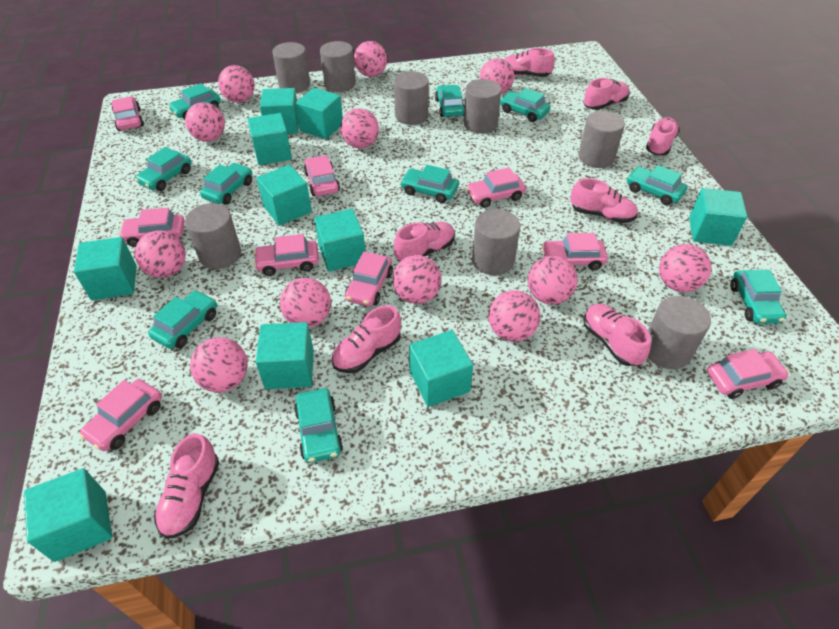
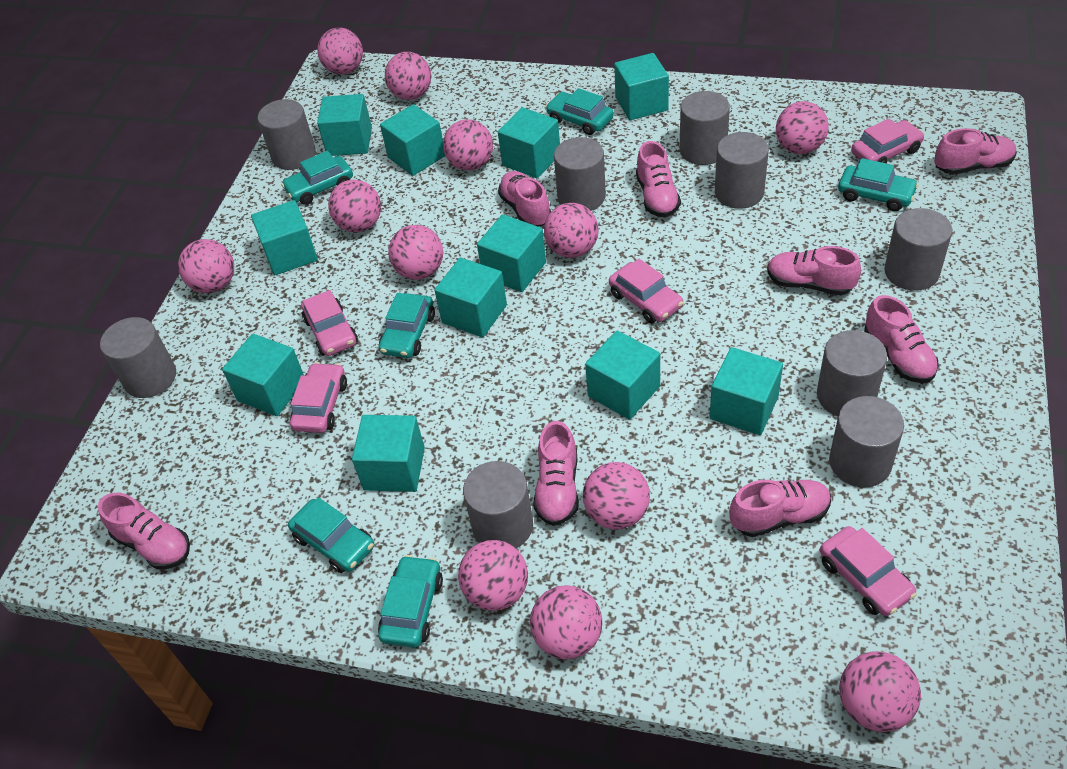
grey cylinder: [185,203,241,269] [272,42,310,93] [320,41,355,92] [394,71,429,125] [464,79,501,133] [472,209,520,275] [578,111,625,168] [647,296,711,369] = 8 -> [100,317,176,398] [258,99,316,170] [463,461,533,548] [554,137,606,211] [680,91,730,165] [715,132,769,209] [817,330,887,416] [829,396,904,488] [884,208,952,291] = 9
pink car: [79,379,162,451] [112,96,144,131] [119,208,185,247] [254,234,319,276] [304,155,340,196] [345,252,393,306] [466,168,526,208] [542,233,608,270] [707,349,789,399] = 9 -> [290,362,347,433] [301,290,358,356] [609,259,683,323] [820,526,917,616] [851,119,924,163] = 5
turquoise car: [135,147,192,191] [148,290,217,349] [168,83,221,120] [200,163,252,205] [294,388,343,463] [400,165,459,203] [435,85,465,117] [500,88,551,122] [627,165,687,205] [730,270,787,324] = 10 -> [281,151,353,205] [288,497,374,573] [378,555,443,648] [379,293,435,358] [546,88,614,135] [838,158,919,211] = 6
turquoise cube: [24,468,112,562] [74,237,137,300] [247,113,292,165] [256,165,312,226] [256,322,314,389] [260,88,299,134] [295,88,343,139] [314,209,365,271] [409,330,473,407] [689,188,747,246] = 10 -> [222,334,304,416] [251,200,318,275] [317,94,372,156] [352,415,425,492] [380,104,446,176] [434,258,507,337] [477,214,546,292] [498,107,560,178] [585,331,660,420] [614,53,669,120] [709,347,783,435] = 11

